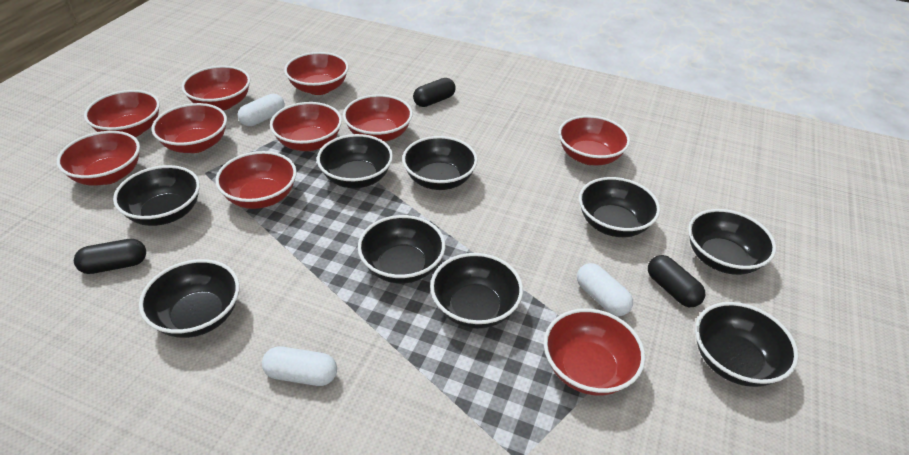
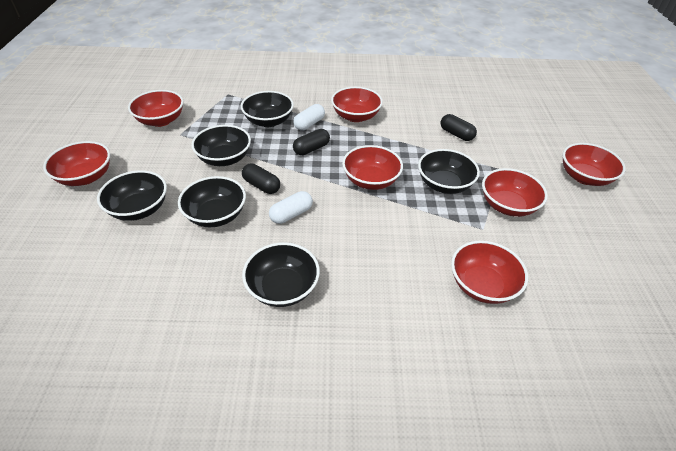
black bowl: [113,165,200,226] [139,259,240,338] [317,134,393,188] [358,215,445,284] [402,136,478,190] [430,253,523,329] [579,177,660,237] [688,209,776,275] [695,302,798,387] = 9 -> [97,170,167,221] [178,176,246,227] [191,125,251,166] [241,91,294,127] [242,242,320,307] [418,149,480,194] = 6
red bowl: [57,131,140,185] [84,90,160,137] [151,103,227,153] [182,65,250,110] [215,151,297,209] [270,102,342,151] [284,52,349,95] [343,94,413,142] [544,309,645,395] [558,115,630,165] = 10 -> [43,141,110,186] [128,90,184,127] [331,87,383,122] [342,145,403,190] [451,241,528,304] [482,168,548,217] [563,143,626,186] = 7
white capsule: [238,94,285,126] [262,346,337,386] [577,263,633,316] = 3 -> [269,191,313,224] [293,104,325,130] = 2

